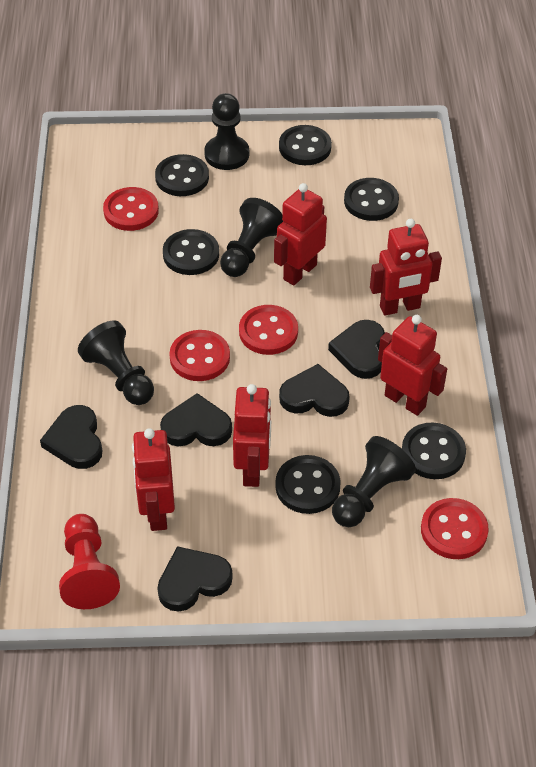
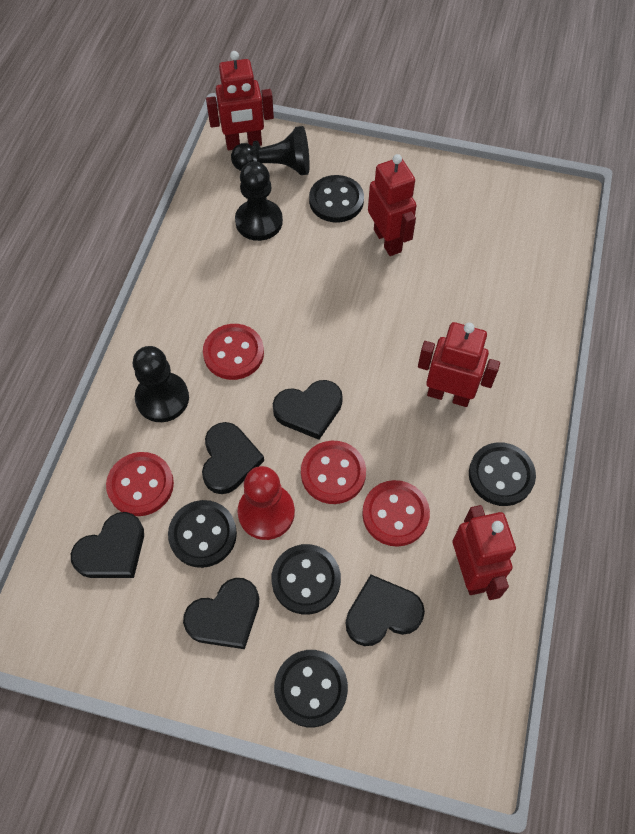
black button: [155,154,209,196] [163,229,219,275] [275,455,341,514] [279,125,332,165] [344,178,399,221] [402,422,466,479] = 6 -> [168,500,237,568] [271,544,341,615] [274,650,348,727] [309,175,364,223] [469,442,536,506] = 5
black pawn: [78,321,154,405] [204,93,249,170] [220,198,283,277] [332,436,416,527] = 4 -> [133,346,189,422] [231,126,310,175] [235,162,283,241] = 3
red robot: [132,428,175,531] [233,384,271,487] [274,183,327,286] [370,219,442,316] [378,315,447,416] = 5 -> [206,51,274,150] [368,154,417,256] [418,322,500,407] [453,505,516,600] = 4

